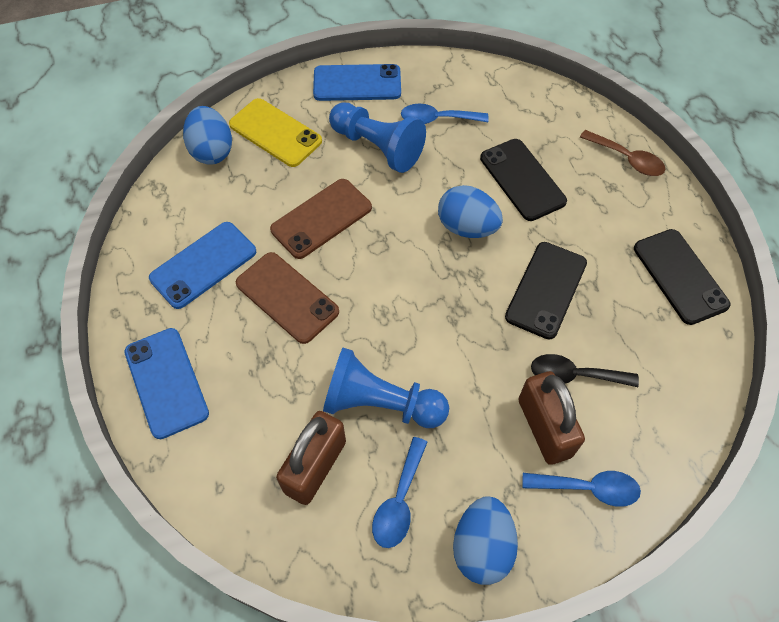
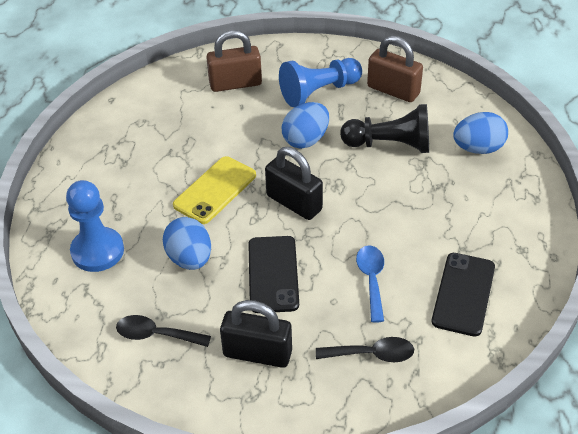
black padlock: none = 0 -> [220,300,292,368] [265,147,323,220] = 2
black pawn: none = 0 -> [340,104,429,153] = 1
black phone: [480,139,567,221] [505,242,587,339] [634,229,731,325] = 3 -> [248,236,299,313] [432,253,495,337] = 2
black spoon: [531,354,639,387] = 1 -> [116,315,211,347] [316,337,414,362] = 2
blue phone: [124,328,209,439] [149,222,256,309] [313,64,401,101] = 3 -> none = 0
blue spoon: [372,437,428,548] [401,104,489,124] [522,471,641,507] = 3 -> [356,245,384,323] = 1
brown phone: [236,252,339,344] [270,179,372,259] = 2 -> none = 0
brown spoon: [580,130,665,176] = 1 -> none = 0

